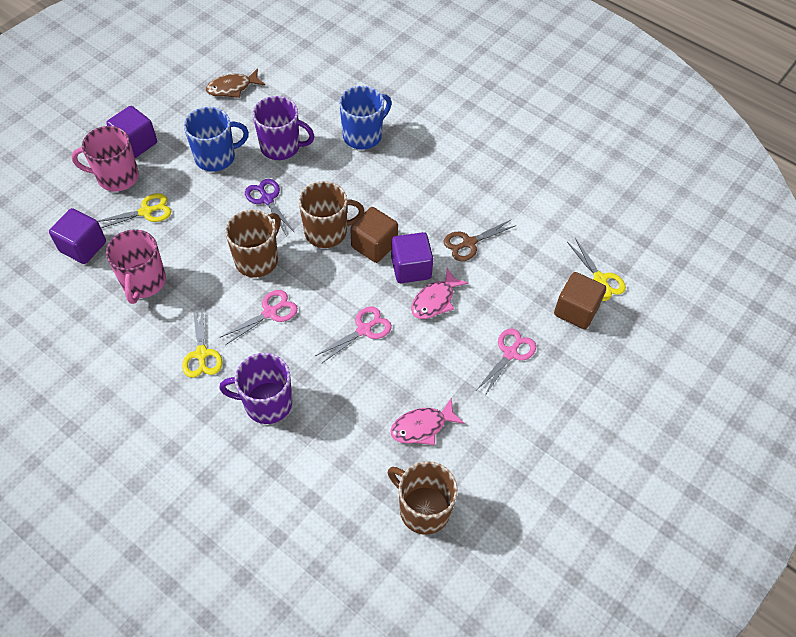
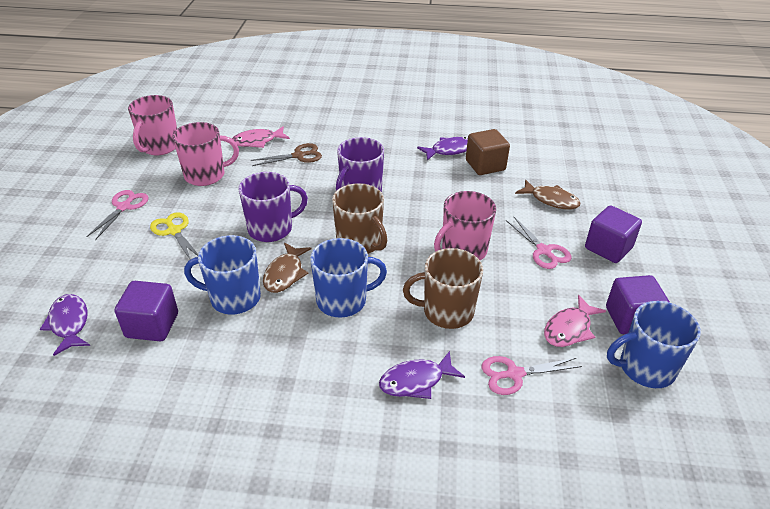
blue mug: [184,107,249,172] [339,86,392,150] = 2 -> [184,235,261,314] [310,238,387,318] [607,301,701,388] = 3
brown cube: [350,207,398,263] [554,272,606,329] = 2 -> [466,129,510,175] = 1
brown fish: [206,69,265,98] = 1 -> [263,243,312,293] [515,179,580,210] = 2
brown mug: [225,210,281,278] [299,181,364,248] [388,461,458,535] = 3 -> [332,183,387,254] [403,248,483,329] = 2
pink mug: [72,126,139,192] [106,229,166,304] = 2 -> [128,95,177,155] [172,122,239,186] [434,191,496,260] = 3
purple fish: none = 0 -> [40,294,90,356] [379,351,465,399] [417,137,468,161] = 3
purple scissors: [245,179,295,235] = 1 -> none = 0
yellow scissors: [98,193,171,228] [182,305,223,378] [567,238,626,301] = 3 -> [150,212,198,260] = 1

